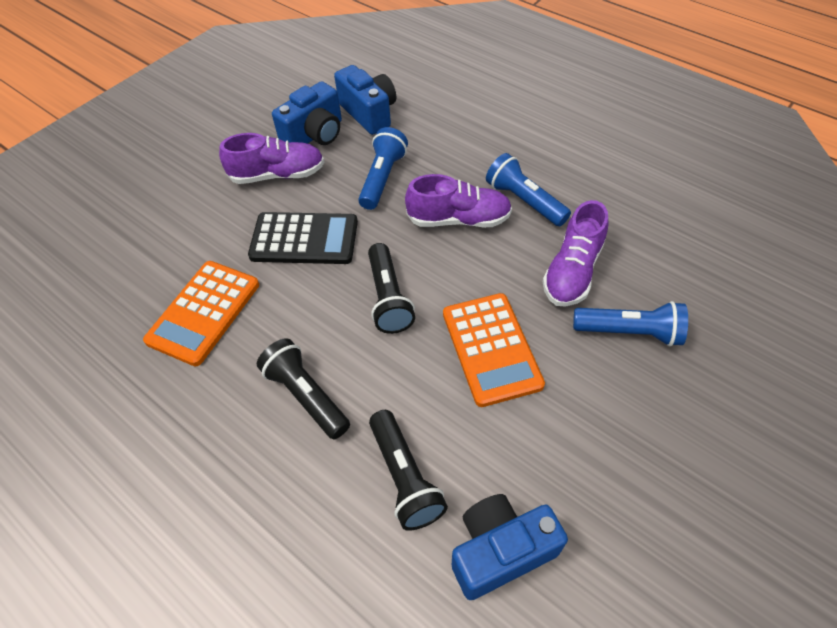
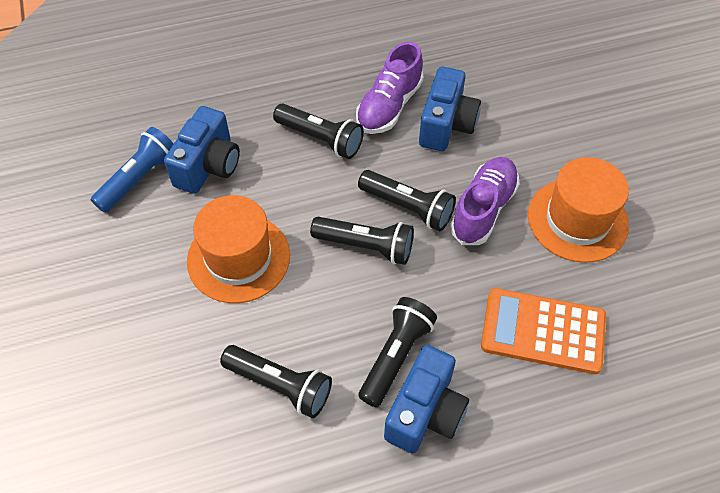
black calculator: [248,212,358,264] = 1 -> none = 0
black flashlight: [257,338,350,439] [368,243,415,334] [369,410,448,531] = 3 -> [220,345,332,418] [273,104,364,159] [310,217,414,265] [358,170,456,231] [359,297,437,407] = 5
blue flashlight: [358,127,408,210] [486,153,571,226] [573,301,688,346] = 3 -> [91,127,174,213] = 1
orange calculator: [143,261,259,366] [443,293,545,407] = 2 -> [481,288,606,374] = 1
orange hat: none = 0 -> [187,195,290,303] [528,157,629,263] = 2
purple shoe: [219,133,324,184] [405,174,512,227] [543,200,608,306] = 3 -> [356,42,424,134] [450,157,520,245] = 2

